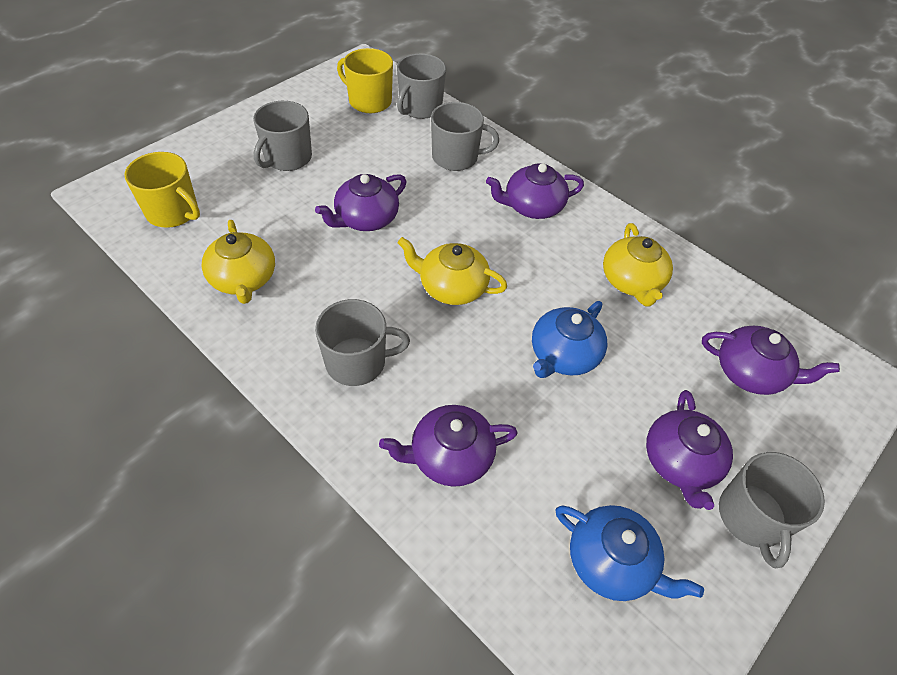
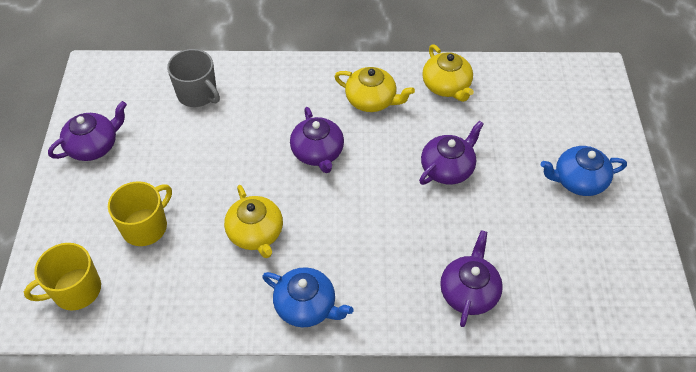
grey mug: [253,101,312,171] [315,299,410,386] [397,54,446,119] [431,102,499,171] [719,452,825,568] = 5 -> [167,49,220,107] = 1
purple teapot: [315,174,407,231] [379,405,517,487] [486,163,584,219] [646,390,733,510] [702,326,840,395] = 5 -> [48,101,127,161] [290,107,344,173] [419,120,484,185] [440,230,503,327] = 4

